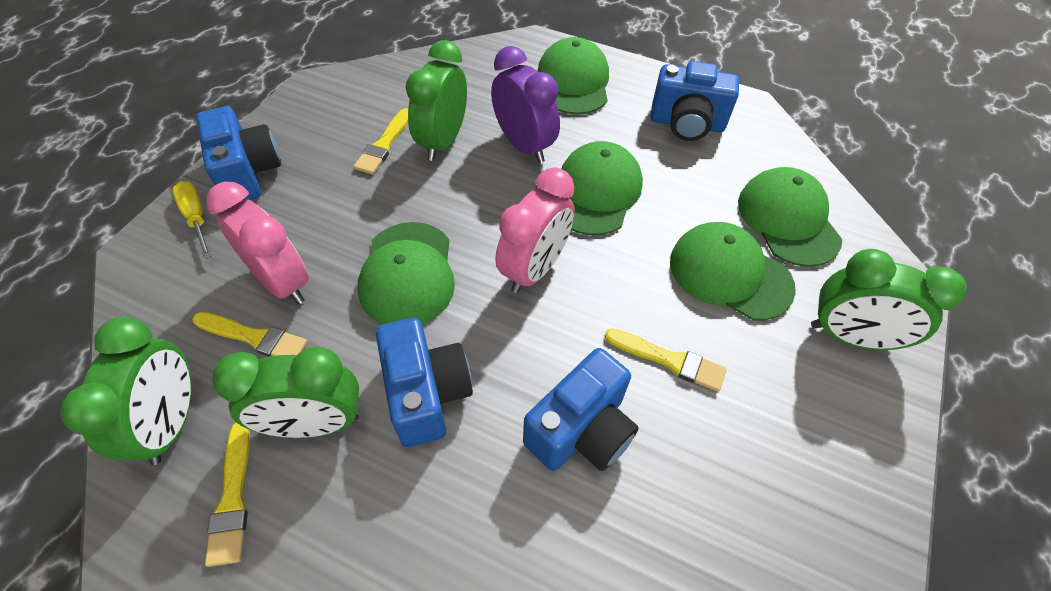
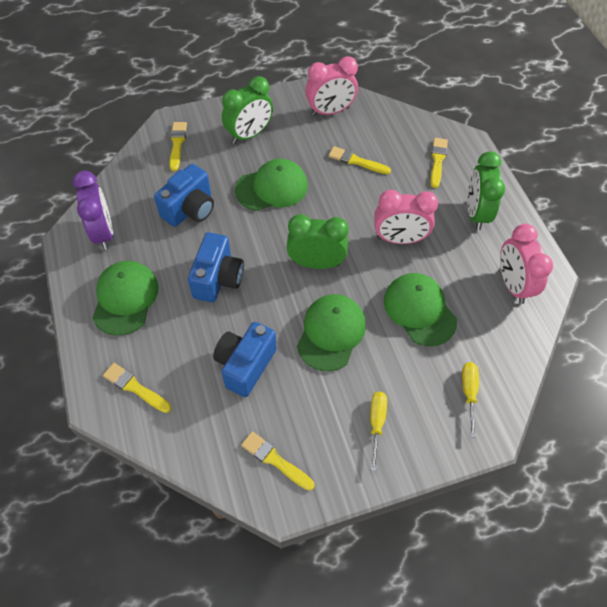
blue camera: [196,106,281,200] [376,318,473,447] [523,348,639,471] [650,61,739,141] = 4 -> [154,164,214,227] [188,232,244,302] [213,322,277,397] = 3
green cap: [358,222,455,324] [538,37,609,115] [562,141,643,235] [670,222,796,321] [738,167,842,267] = 5 -> [92,261,159,336] [235,159,308,211] [297,294,366,371] [384,273,457,346] = 4
green clock: [60,317,192,465] [212,347,359,438] [406,40,467,161] [811,249,967,350] = 4 -> [222,76,273,144] [286,214,349,269] [467,151,505,230] = 3
pink clock: [207,182,308,304] [495,168,575,293] = 2 -> [305,56,358,116] [374,190,438,244] [500,224,553,304] = 3
yellow brush: [192,312,307,357] [205,423,250,567] [353,108,408,175] [604,328,727,392] = 4 -> [103,363,171,413] [170,122,187,171] [241,431,314,491] [328,146,391,174] [431,138,448,188] = 5
yellow screwdriver: [172,181,212,259] = 1 -> [370,392,387,471] [462,362,479,438] = 2

